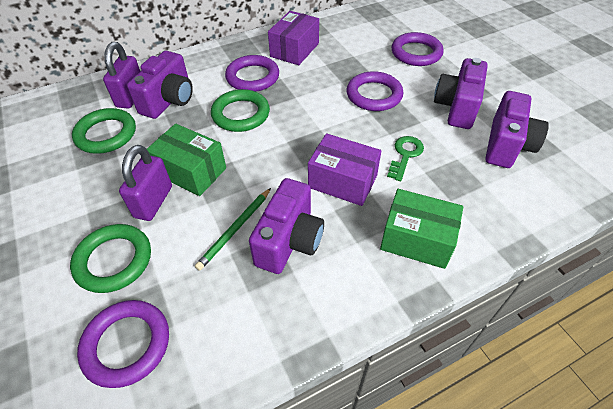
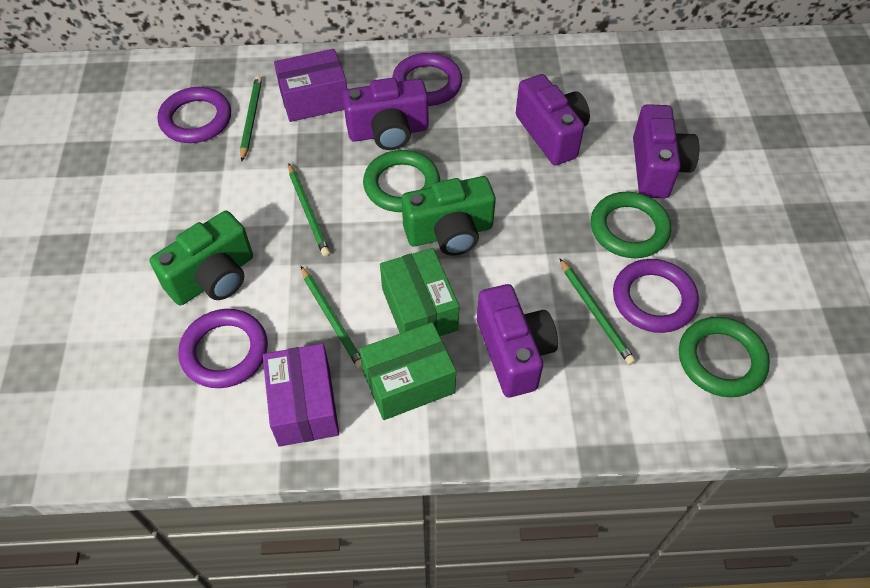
green camera: none = 0 -> [150,211,253,305] [402,176,496,256] = 2
green key: [387,136,424,181] = 1 -> none = 0
green pencil: [195,188,271,271] = 1 -> [240,76,262,162] [288,163,330,256] [301,266,362,369] [559,258,636,365] = 4
purple padlock: [103,42,140,109] [119,145,172,221] = 2 -> none = 0

